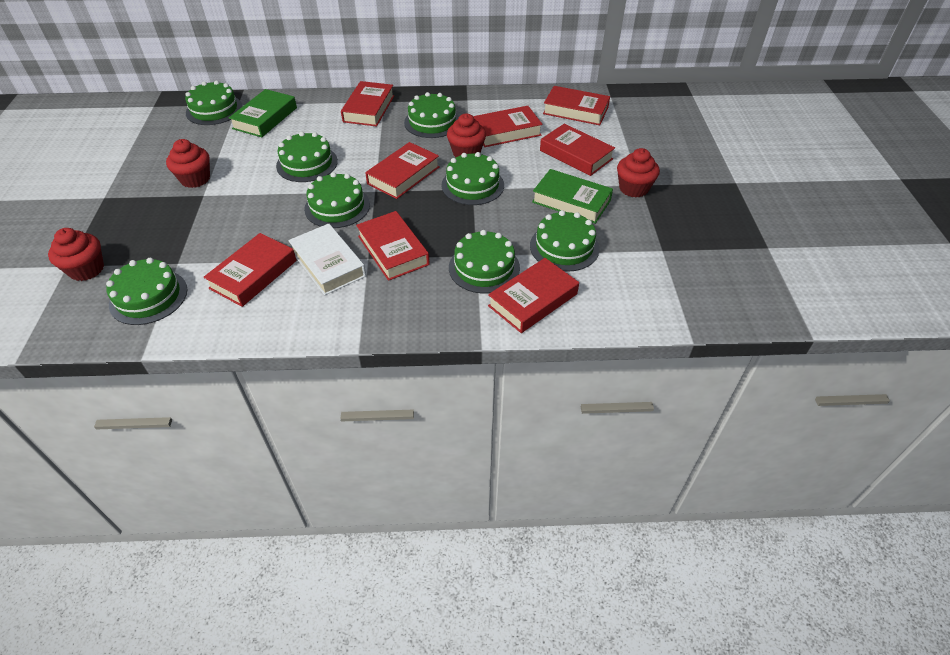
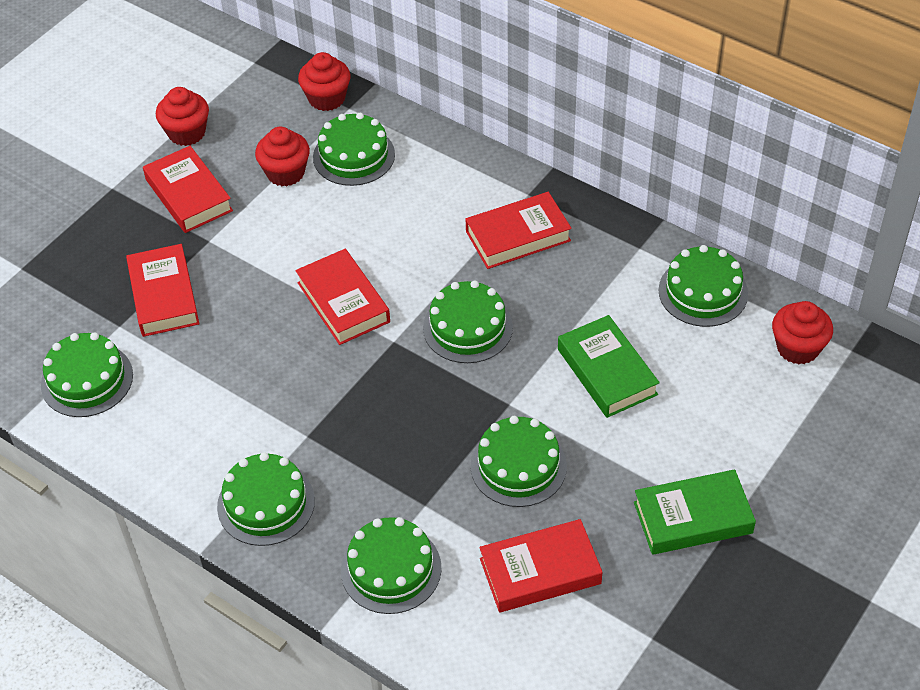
green cake: [106,258,187,325] [185,80,243,125] [276,132,338,182] [304,172,370,228] [404,92,459,138] [442,152,504,205] [449,230,520,294] [530,210,599,272] = 8 -> [41,332,133,417] [217,452,315,546] [313,113,395,186] [341,517,442,614] [423,280,513,363] [470,416,567,507] [658,245,748,327] = 7
red book: [204,233,297,307] [341,81,394,127] [356,211,430,281] [365,142,440,199] [473,106,543,147] [488,258,579,333] [540,124,615,176] [543,86,610,125] = 8 -> [126,244,199,337] [143,146,233,233] [295,249,390,345] [466,192,572,269] [479,519,602,612] = 5
white book: [288,224,366,295] = 1 -> none = 0

